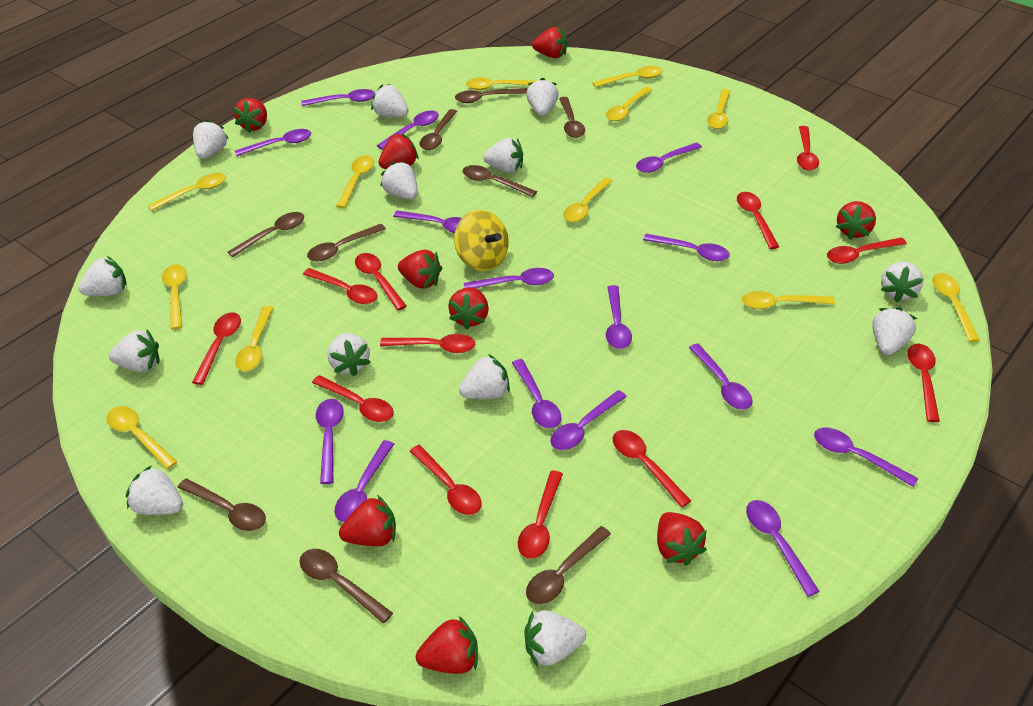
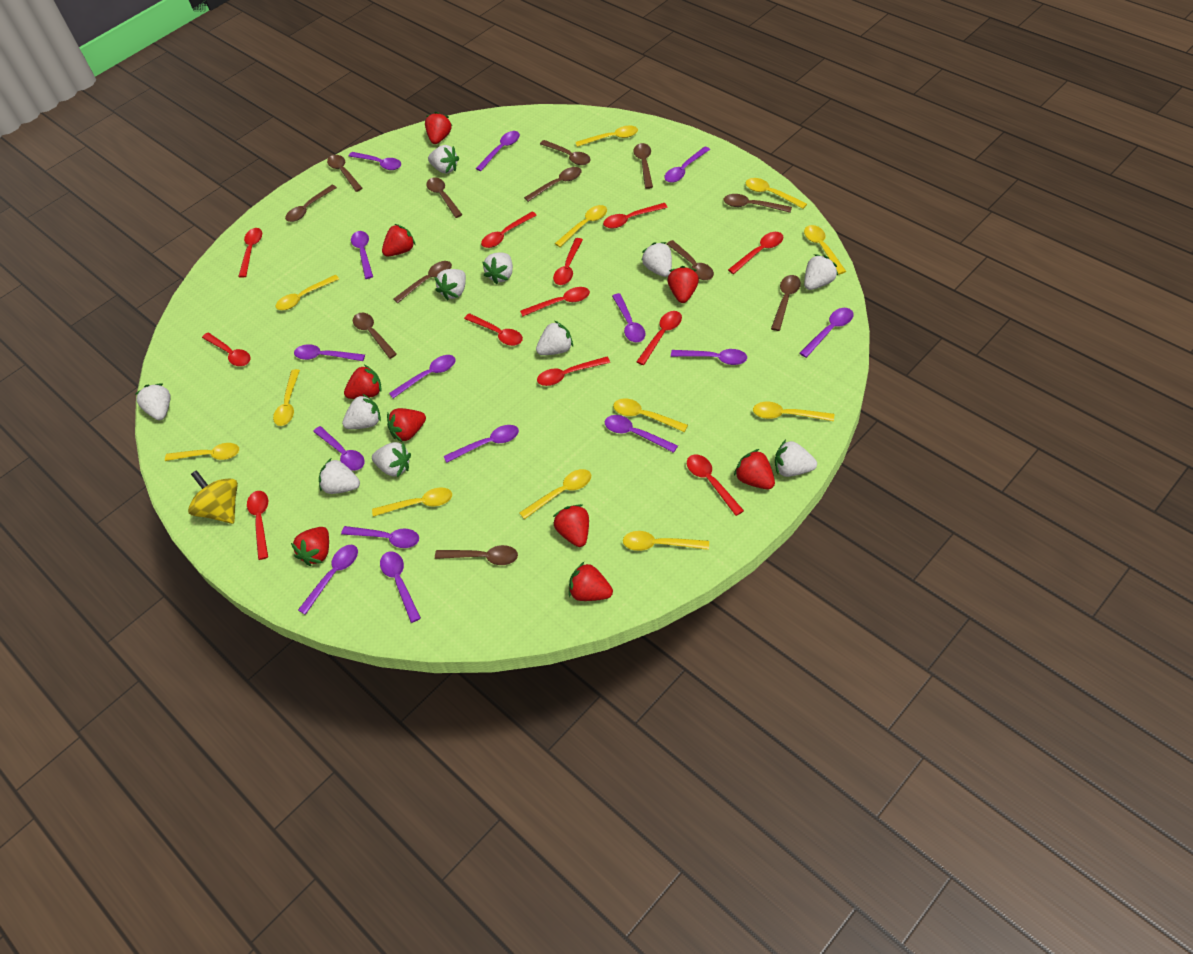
brown spoon: [177,478,266,531] [228,212,304,257] [299,549,393,623] [307,224,386,261] [420,109,458,150] [455,88,527,103] [462,165,537,197] [526,526,611,604] [559,97,585,138] = 9 -> [285,185,337,222] [327,155,362,192] [353,313,397,359] [393,261,452,303] [426,177,463,218] [435,545,518,565] [524,167,582,202] [540,140,591,165] [634,143,653,189] [667,240,714,280] [723,194,792,213] [771,275,801,331] = 12
white strawberry: [78,256,127,296] [109,330,159,372] [126,465,183,515] [193,120,229,159] [328,333,371,376] [371,84,409,117] [380,161,418,199] [459,354,510,399] [483,137,523,173] [524,610,586,667] [526,78,559,116] [872,307,917,355] [881,261,923,303] = 13 -> [135,383,171,420] [319,459,360,494] [342,394,381,429] [372,442,411,477] [428,145,459,174] [434,269,466,301] [482,253,513,285] [536,321,573,355] [641,242,672,277] [775,440,817,477] [804,254,838,290] = 11

